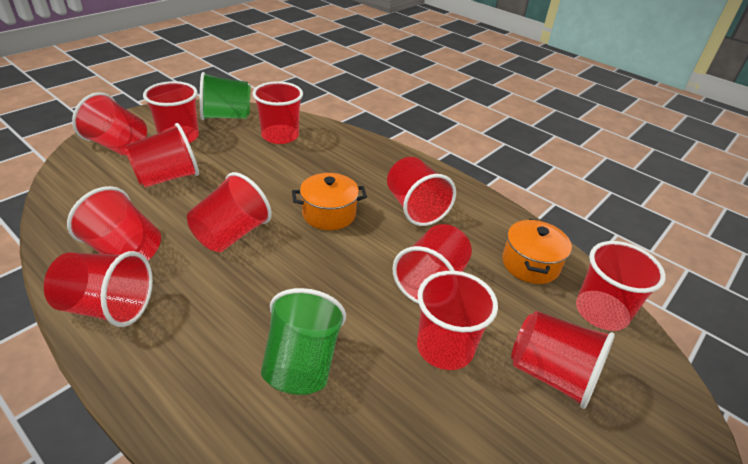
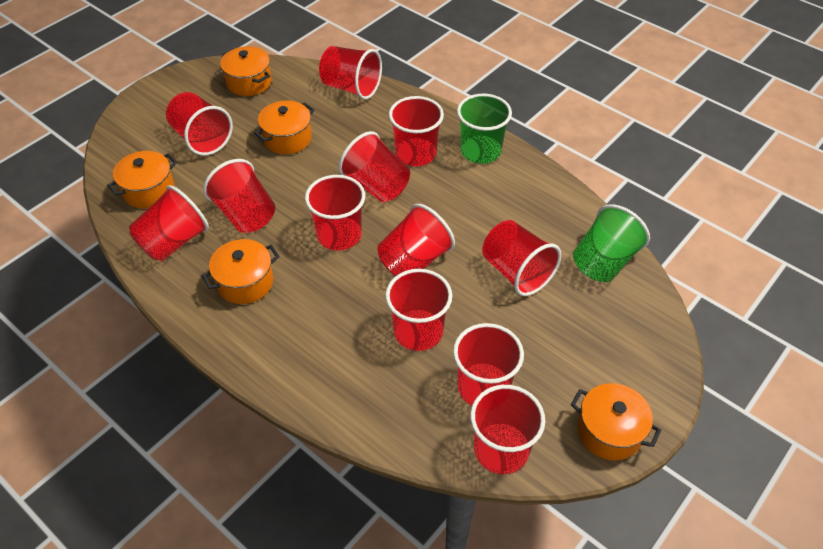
orange pot: [292,173,367,230] [502,219,572,284] = 2 -> [107,151,177,209] [202,239,280,304] [220,46,272,96] [254,101,315,154] [571,383,661,460] = 5

